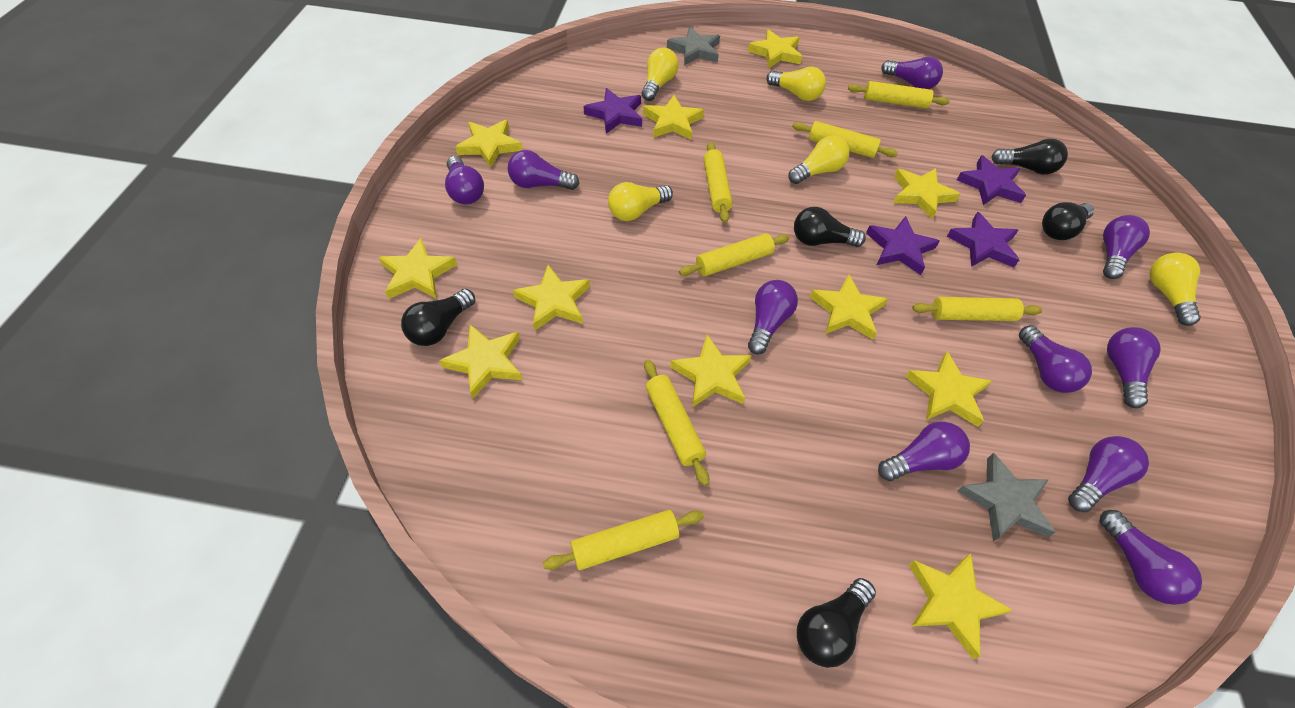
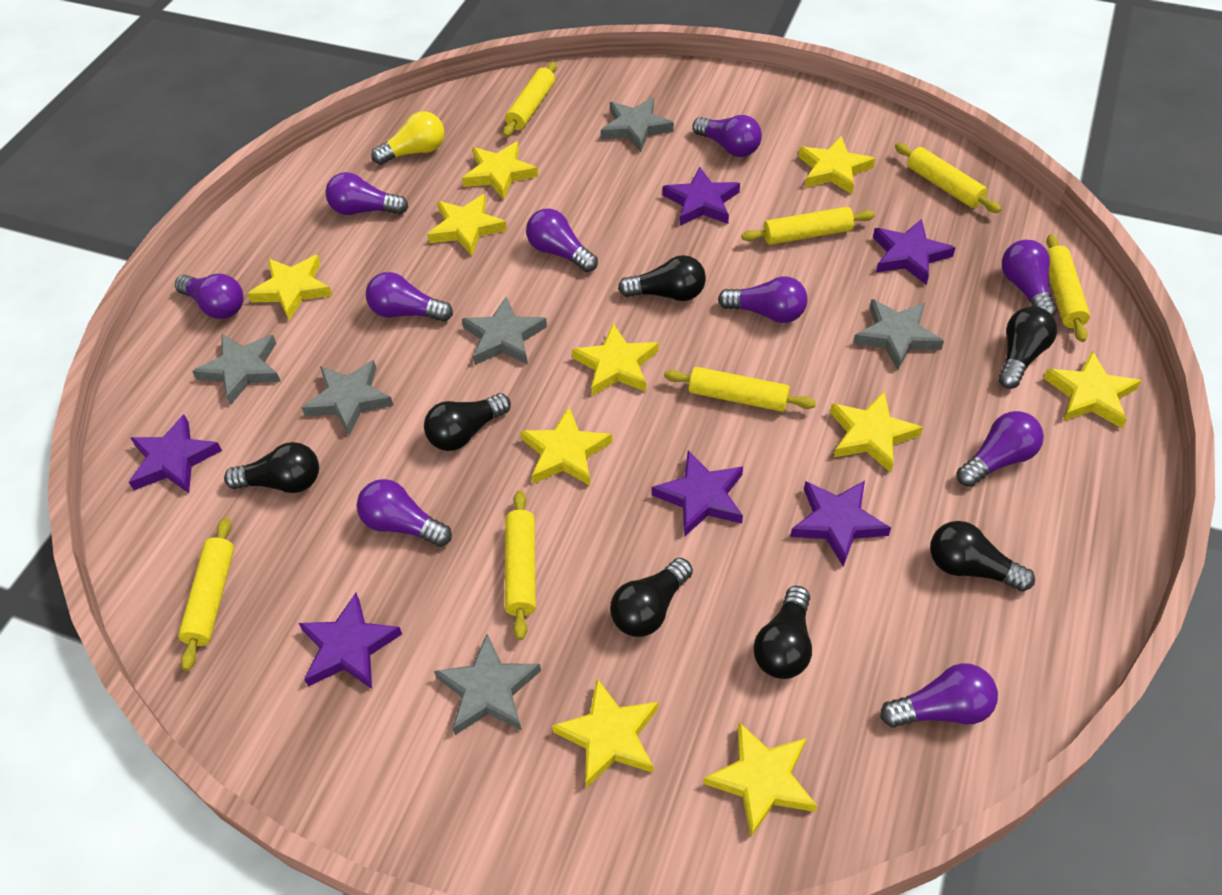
black light bulb: [401,289,475,346] [794,207,866,247] [797,578,876,668] [991,139,1068,175] [1042,202,1094,240] = 5 -> [224,442,319,493] [424,393,511,451] [610,558,693,637] [618,255,706,301] [754,586,812,679] [930,521,1035,592] [998,307,1057,389] = 7
grey star: [667,27,720,65] [957,453,1056,542] = 2 -> [192,334,281,405] [302,360,394,435] [434,634,541,735] [462,297,547,365] [601,98,674,152] [853,299,944,370] = 6
purple star: [584,88,642,134] [866,216,940,275] [947,212,1019,267] [957,155,1026,205] = 4 -> [129,415,222,493] [299,593,402,689] [652,450,743,537] [663,167,740,226] [790,481,891,567] [873,219,956,285] = 6
yellow light bulb: [608,182,673,221] [642,48,679,101] [766,66,826,101] [788,136,849,184] [1150,253,1201,326] = 5 -> [371,111,444,165] = 1
yellow star: [379,238,457,299] [439,325,522,399] [456,119,522,168] [513,265,590,331] [643,95,704,140] [670,334,752,408] [748,29,802,68] [810,274,888,340] [893,168,960,219] [905,352,992,427] [909,554,1012,659] = 11 -> [247,255,333,320] [427,194,507,256] [462,142,538,199] [520,407,612,486] [552,679,658,788] [572,324,659,396] [703,722,817,837] [798,136,875,194] [830,392,923,473] [1044,351,1141,428] = 10

